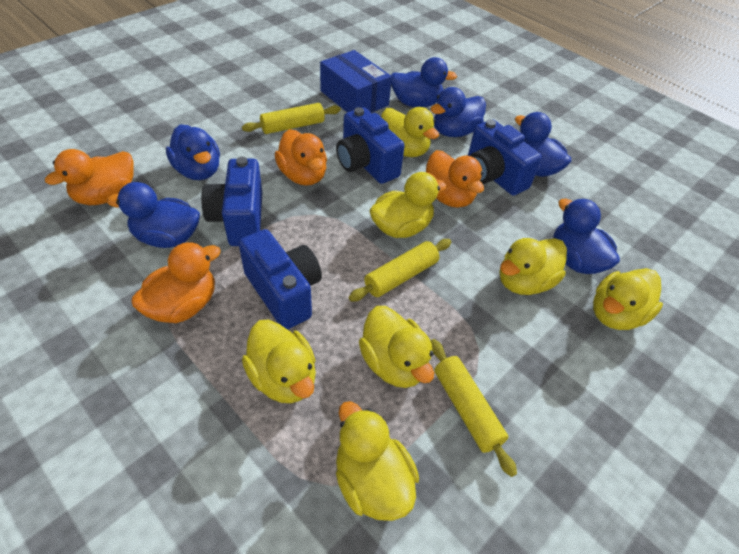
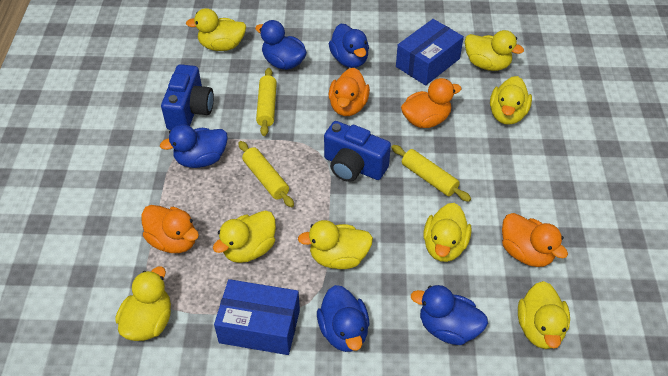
blue box: [320,50,392,113] = 1 -> [214,279,300,355] [396,19,464,86] = 2
blue camera: [201,157,262,246] [239,229,322,330] [336,107,405,184] [468,119,542,196] = 4 -> [161,64,214,130] [324,121,391,182] = 2
blue duck: [107,182,200,248] [166,124,220,180] [391,57,457,107] [430,87,486,137] [515,112,571,177] [553,199,620,274] = 6 -> [160,124,228,168] [255,20,307,70] [317,285,369,352] [329,24,369,68] [411,285,488,345] = 5
yellow duck: [242,320,316,403] [336,401,419,521] [359,306,434,388] [369,172,447,238] [381,107,439,157] [500,238,567,295] [593,268,663,330] = 7 -> [115,266,171,341] [186,8,246,51] [213,211,276,263] [298,220,373,269] [423,203,472,262] [465,30,524,71] [490,76,532,125] [518,281,570,349] = 8

